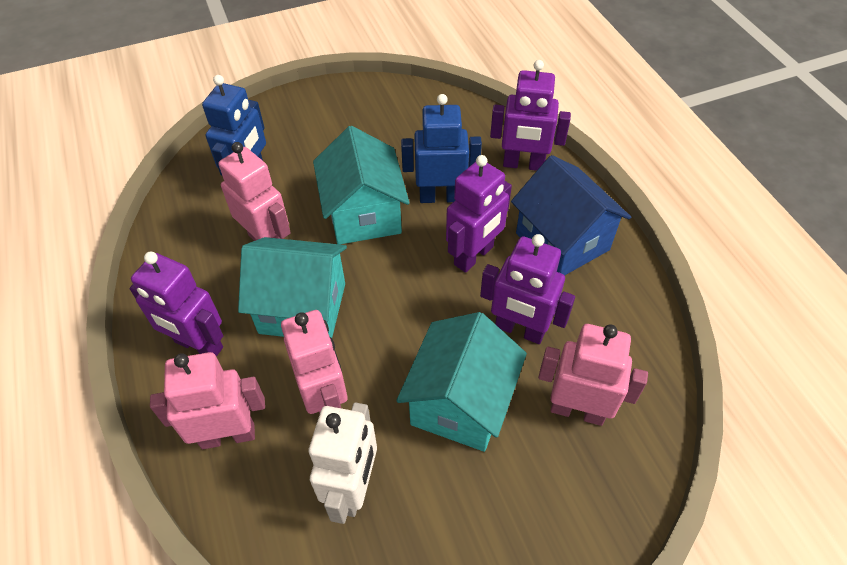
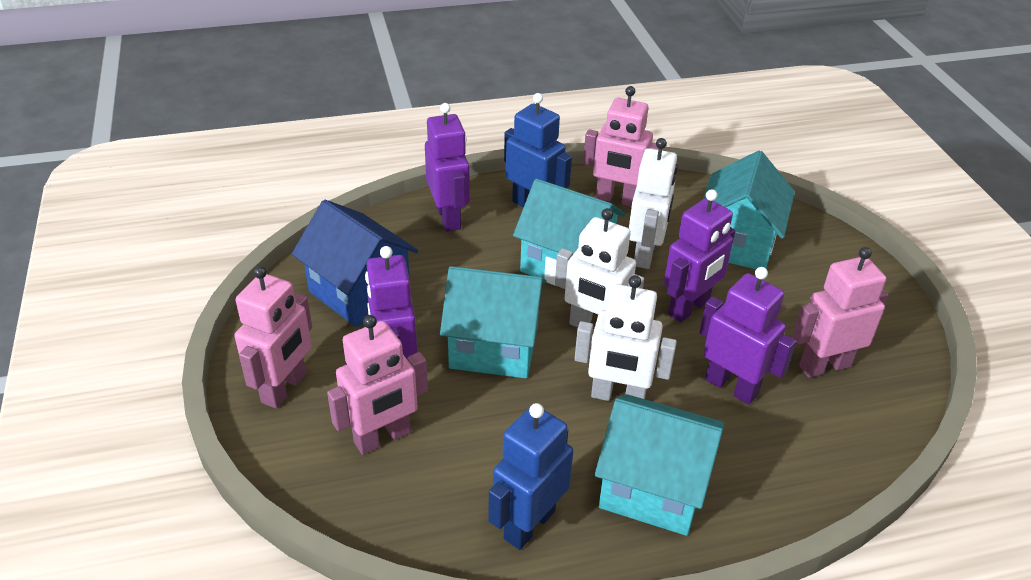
turquoise house: [238,237,347,338] [313,126,410,245] [396,312,527,452] = 3 -> [440,266,547,378] [513,179,625,286] [595,394,725,536] [703,151,795,269] = 4
white robot: [309,402,377,524] = 1 -> [555,208,644,327] [575,275,677,401] [629,138,678,269] = 3

